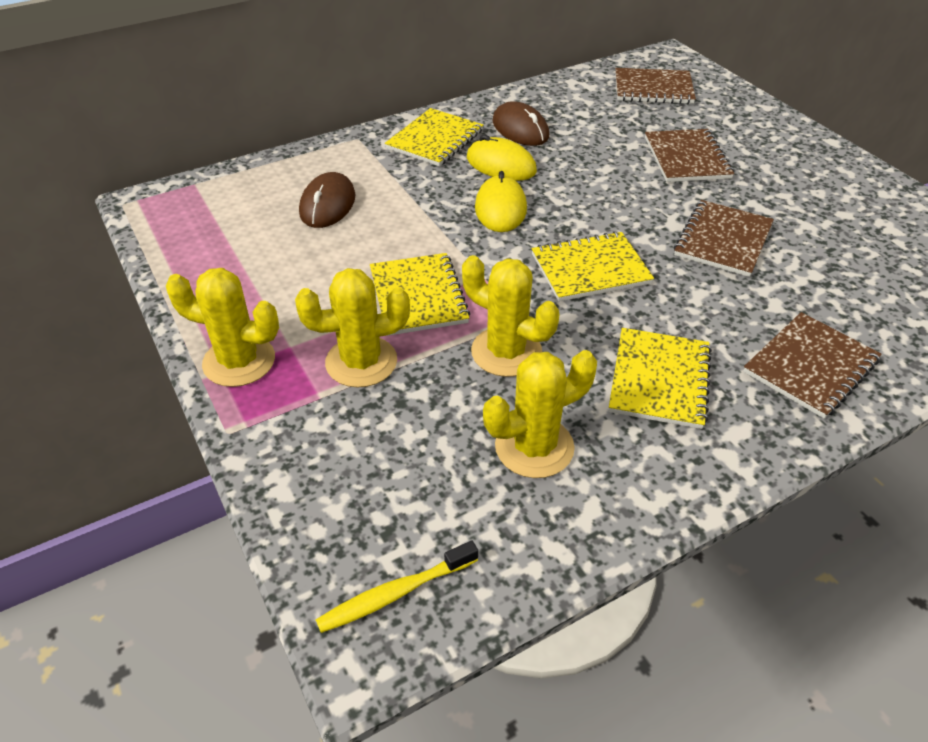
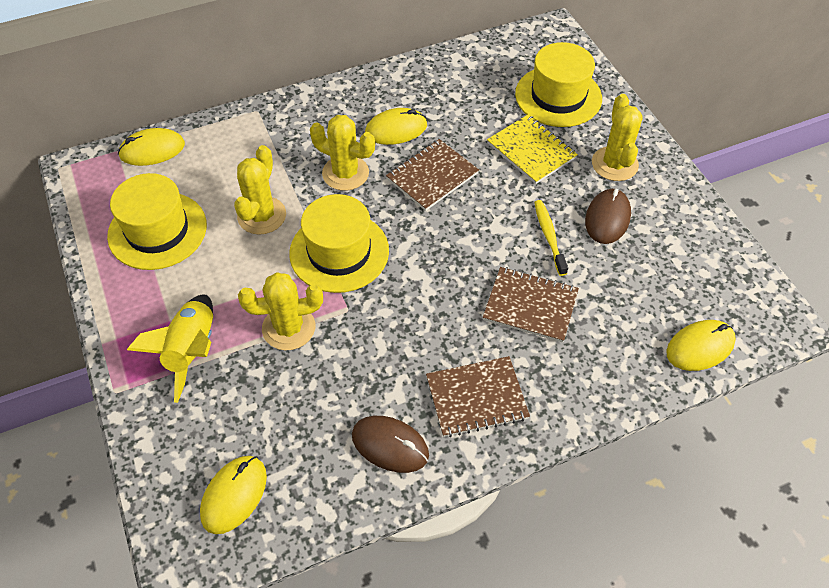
brown notebook: [615,68,696,104] [645,129,734,182] [674,200,774,277] [743,312,882,419] = 4 -> [386,139,479,211] [426,356,530,437] [483,267,579,343] = 3
yellow hat: none = 0 -> [107,173,207,270] [289,194,389,293] [515,42,602,127] = 3
yellow mouse: [467,134,537,181] [475,171,527,232] = 2 -> [118,128,185,166] [200,456,267,534] [365,108,427,145] [666,320,736,371] = 4
yellow notebook: [370,253,470,336] [385,108,483,167] [532,231,654,302] [609,328,712,429] = 4 -> [487,115,578,184] = 1
yellow rocket: none = 0 -> [127,295,213,403] = 1

